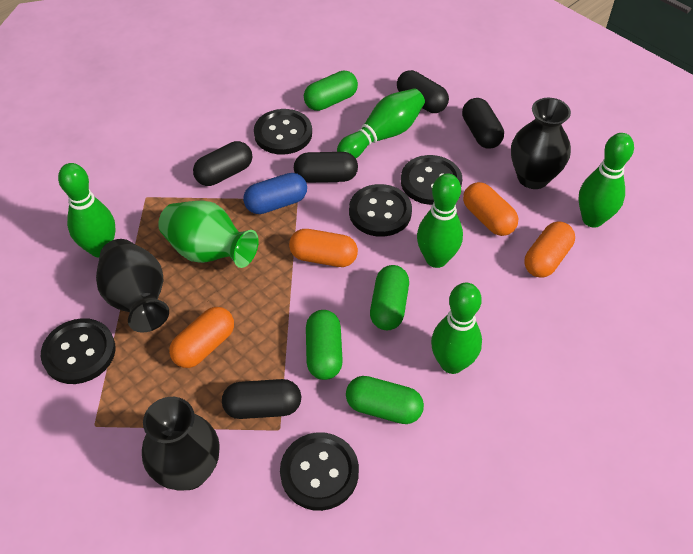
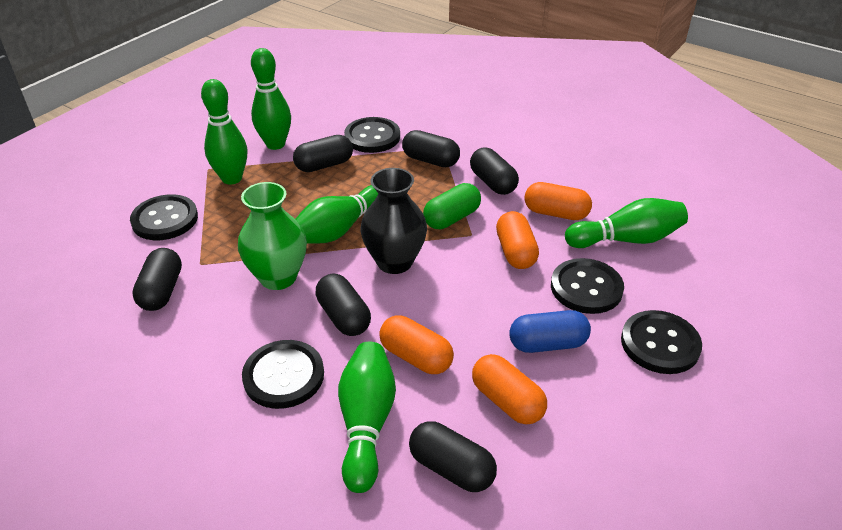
black capsule: [193,141,252,186] [222,379,301,419] [294,152,358,183] [397,70,449,113] [462,98,504,149] = 5 -> [132,248,182,311] [293,135,353,172] [315,274,371,336] [402,130,460,167] [409,421,497,492] [470,148,519,195] = 6
black vase: [96,239,169,333] [142,397,220,490] [511,98,571,189] = 3 -> [361,168,427,274] = 1
green capsule: [304,70,358,111] [306,310,343,380] [346,376,424,424] [370,265,409,330] = 4 -> [423,183,481,229] = 1

